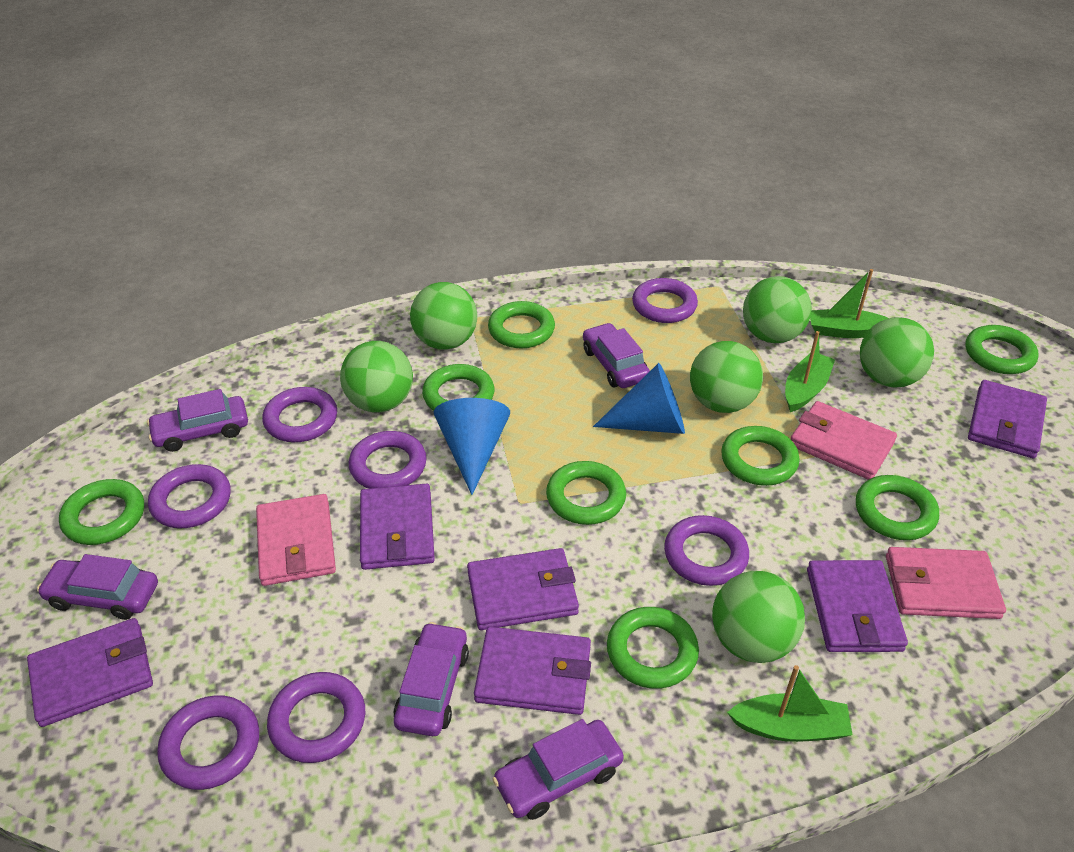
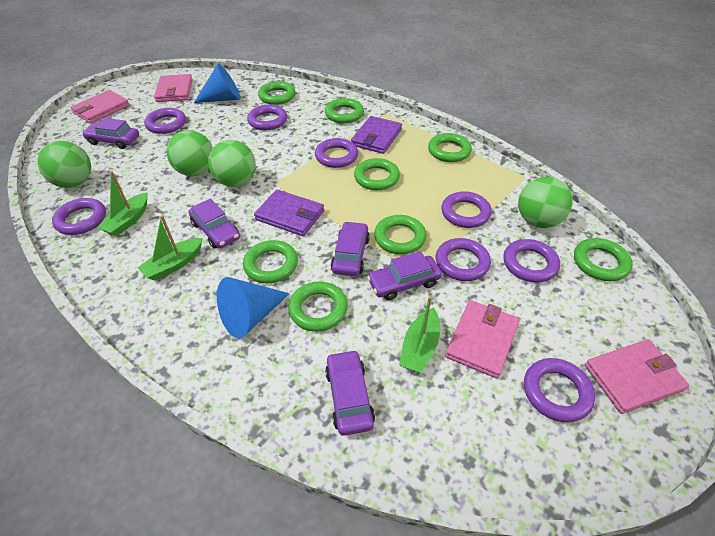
green ball: [340,341,413,413] [410,282,477,350] [690,341,763,413] [712,571,805,663] [743,276,812,343] [860,317,934,388] = 6 -> [38,141,91,188] [167,130,213,176] [208,140,256,187] [518,177,573,228] = 4
pink wallet: [256,494,336,586] [791,401,897,480] [886,547,1006,619] = 3 -> [71,90,130,124] [154,74,193,102] [445,300,520,379] [585,339,689,414] = 4
purple ring: [148,464,231,528] [157,695,259,790] [262,387,337,442] [267,672,365,763] [349,431,427,489] [632,278,698,323] [664,515,749,586] = 7 -> [52,198,106,235] [144,108,186,134] [247,105,287,130] [315,138,358,168] [436,238,491,281] [441,191,492,228] [504,239,560,282] [524,358,595,422] = 8
purple wallet: [27,618,153,727] [360,484,435,570] [467,548,579,630] [474,627,591,715] [807,560,908,652] [968,380,1047,458] = 6 -> [254,190,324,236] [351,116,402,154] = 2

